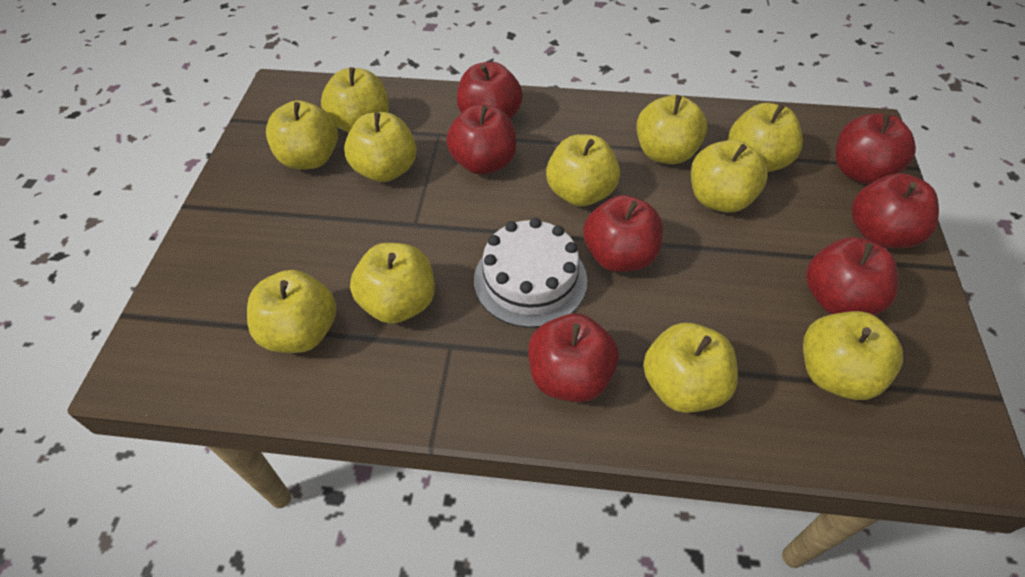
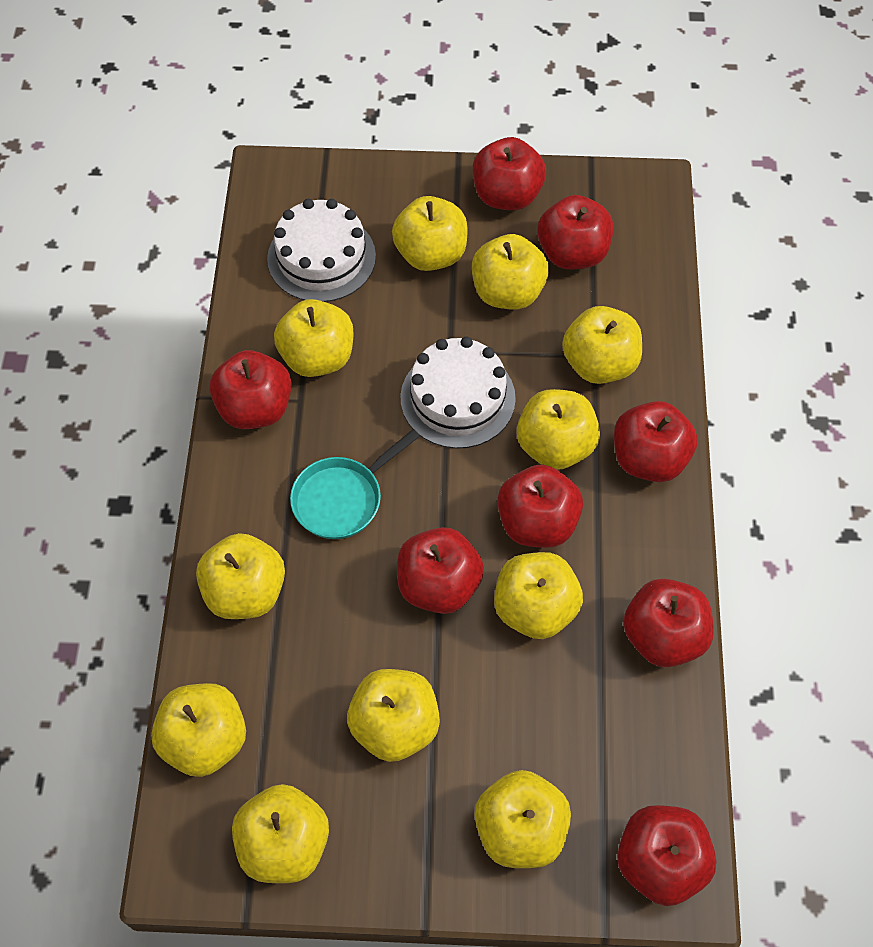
red apple: [446,105,517,175] [457,62,523,119] [528,313,619,402] [583,195,663,272] [806,237,898,315] [835,113,916,184] [851,173,939,249] = 7 -> [210,350,292,429] [397,527,484,614] [473,137,546,211] [497,465,583,548] [537,195,613,269] [614,401,698,482] [617,805,716,906] [623,579,714,667] = 8
turquoise pan: none = 0 -> [290,429,420,539] = 1
white cake: [474,218,587,328] = 1 -> [267,199,376,302] [400,337,516,449] = 2

